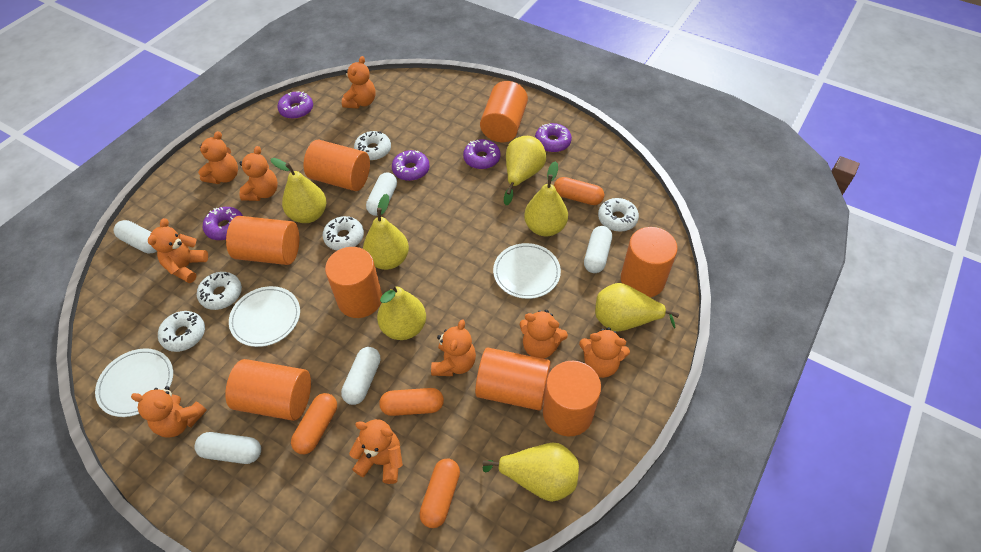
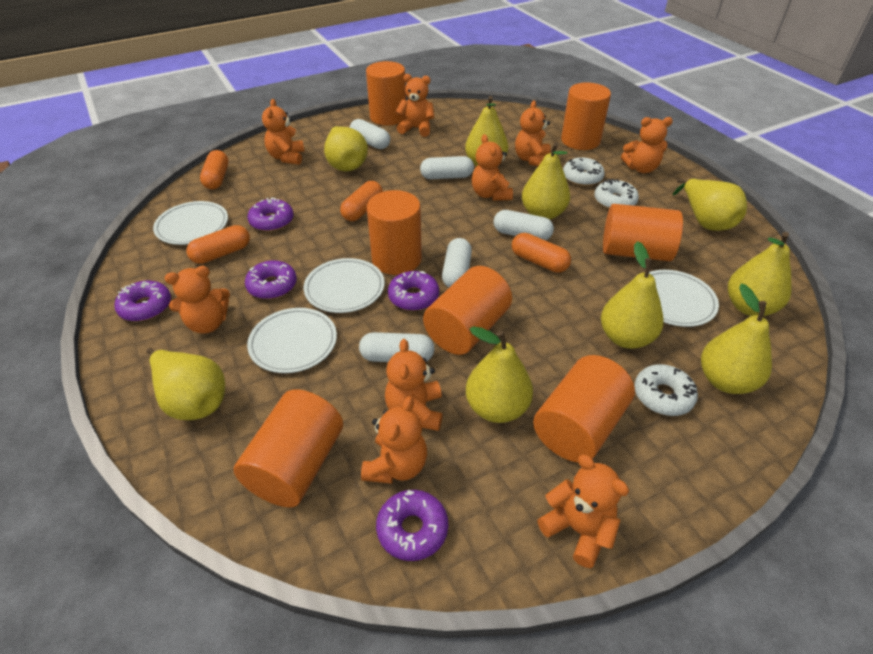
orange cylinder: [225,359,311,421] [226,216,299,265] [304,140,370,191] [325,247,382,318] [475,347,551,411] [480,81,528,142] [543,361,601,437] [621,227,678,297] = 8 -> [233,389,343,507] [366,61,406,126] [367,190,422,275] [423,266,512,355] [533,355,635,462] [561,82,611,150] [603,204,683,261] = 7
white donut: [158,311,205,352] [197,272,242,310] [323,216,364,251] [354,131,391,161] [598,198,639,232] = 5 -> [563,157,605,186] [594,179,639,209] [634,364,698,416] = 3
white plate: [95,348,173,417] [229,286,300,347] [493,243,561,299] = 3 -> [153,201,228,245] [247,308,337,373] [304,258,385,313] [649,270,719,327] = 4
yellow pear: [271,158,326,223] [363,194,409,270] [377,284,426,340] [483,443,579,502] [504,136,546,205] [524,161,568,236] [595,283,679,331] = 7 -> [147,348,225,420] [324,126,368,171] [465,96,508,166] [466,326,533,423] [522,143,570,220] [601,241,664,349] [673,178,747,231] [701,284,772,394] [728,232,792,316] = 9

